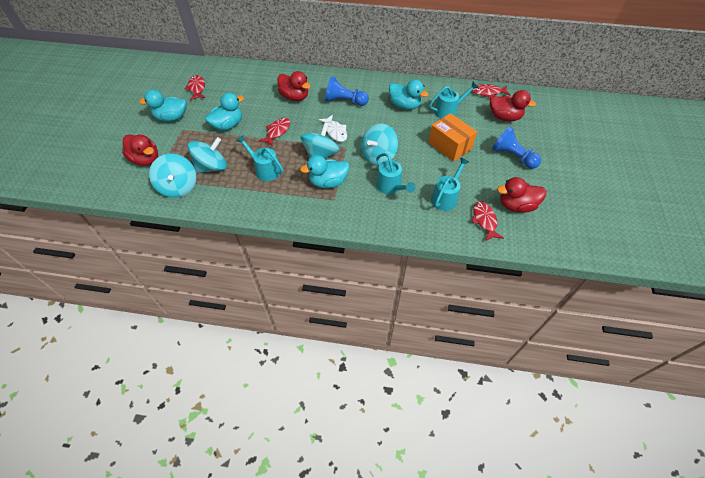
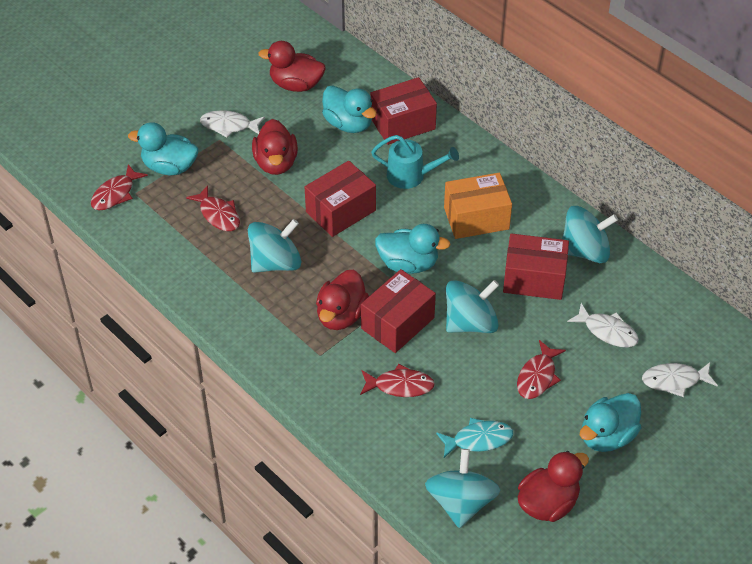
blue pawn: [325,76,369,106] [492,127,541,169] = 2 -> none = 0
red box: none = 0 -> [305,161,376,237] [361,269,436,353] [370,77,437,145] [503,233,569,300] = 4
turquoise fish: none = 0 -> [436,418,513,458] = 1
turquoise watering can: [236,135,283,181] [376,153,415,194] [429,82,478,119] [431,158,469,211] = 4 -> [371,135,459,189] = 1
white fish: [319,115,347,142] = 1 -> [200,110,265,138] [567,303,639,348] [642,362,718,397] = 3

